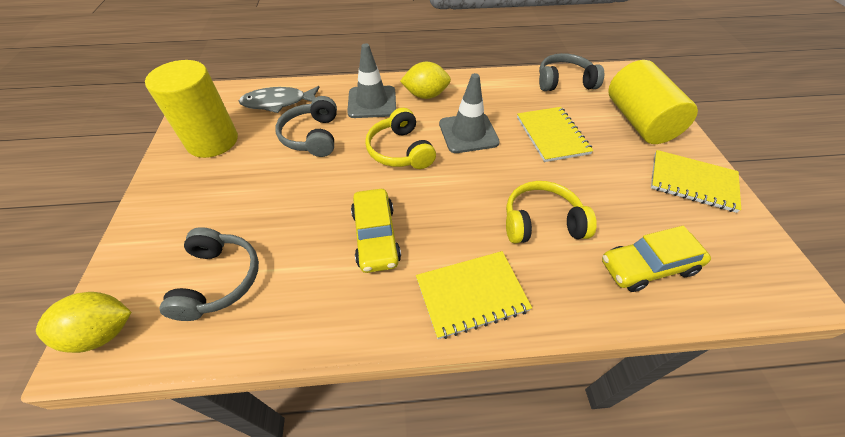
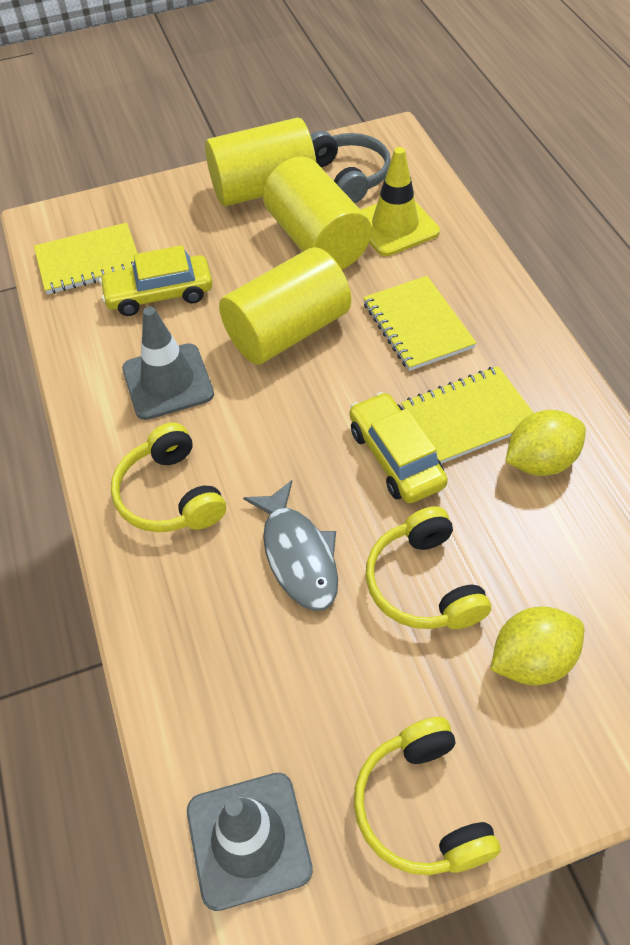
grey headphones: [159,227,259,321] [275,96,337,157] [539,53,604,91] = 3 -> [310,131,391,203] = 1
yellow cylinder: [145,60,238,158] [608,60,698,144] = 2 -> [205,118,316,206] [219,247,351,365] [263,156,371,270] = 3
yellow headphones: [365,108,436,169] [506,181,597,243] = 2 -> [111,423,226,532] [354,717,501,875] [366,506,491,629] = 3
yellow traffic cone: none = 0 -> [361,147,440,256] = 1

